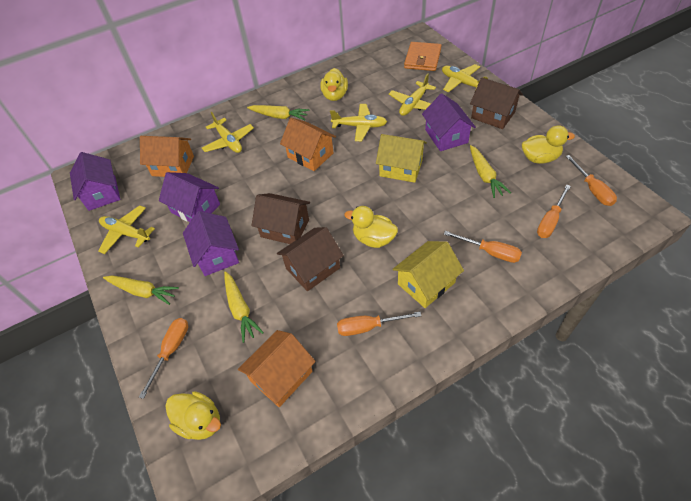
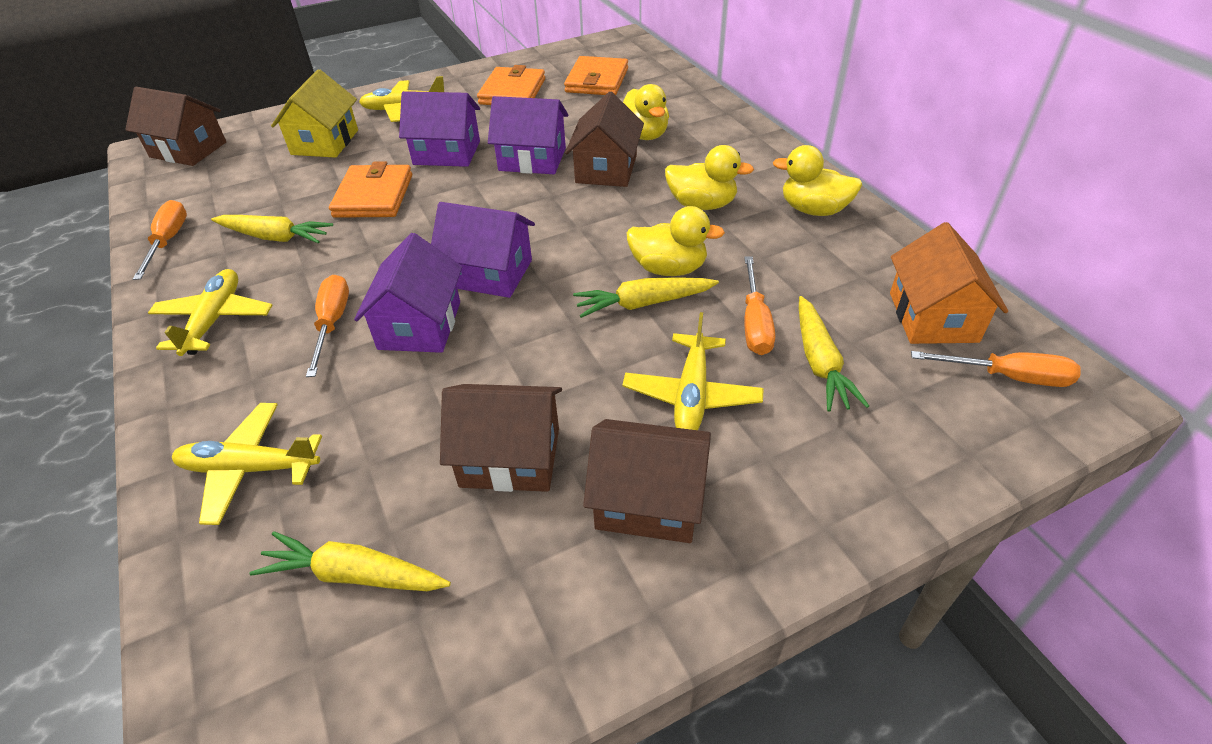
brown house: [252,193,310,244] [277,227,344,291] [470,78,523,129] = 3 -> [125,87,226,166] [440,384,562,492] [565,92,644,187] [583,419,711,543] = 4
orange house: [140,136,194,177] [238,330,316,407] [280,118,336,171] = 3 -> [890,222,1008,344] = 1
orange screwdriver: [139,318,188,399] [337,312,421,336] [444,231,522,263] [537,185,571,238] [566,155,617,206] = 5 -> [133,200,187,280] [306,275,349,377] [744,257,775,355] [911,351,1081,387] = 4
orange wallet: [404,42,442,71] = 1 -> [329,161,412,218] [477,65,545,105] [564,56,628,95] = 3
yellow house: [376,134,427,183] [393,241,464,308] = 2 -> [271,69,358,158] = 1
yellow plane: [98,205,155,254] [202,112,254,153] [330,104,387,141] [389,73,436,116] [442,64,488,92] = 5 -> [148,269,272,356] [172,403,322,525] [359,76,444,122] [622,312,764,430] = 4

